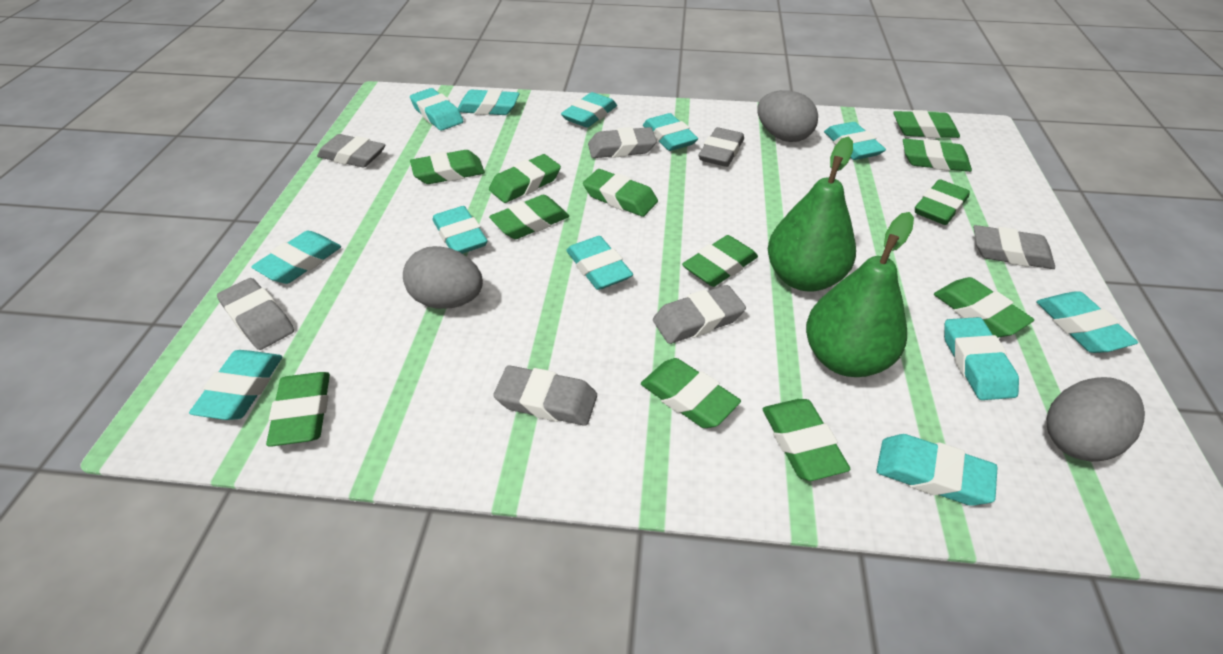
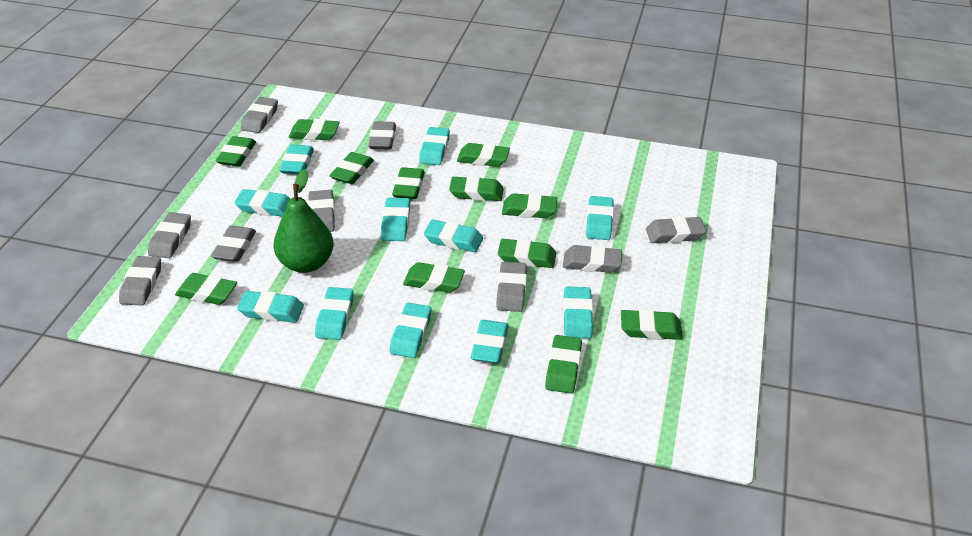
green pear: [768,136,856,292] [806,212,914,377] = 2 -> [274,169,334,273] = 1
grey egg: [403,246,483,309] [757,90,818,142] [1047,377,1145,462] = 3 -> none = 0
grey eraser: [217,278,294,350] [317,134,385,168] [493,365,597,426] [588,127,657,158] [653,285,746,344] [698,127,744,167] [973,225,1055,269] = 7 -> [119,256,161,305] [148,212,191,258] [211,226,256,262] [241,97,278,133] [308,190,335,232] [368,121,396,150] [496,262,527,312] [563,245,622,273] [646,216,706,243] = 9
turquoise eraser: [189,350,282,420] [251,231,341,284] [410,88,463,131] [433,206,488,254] [458,89,520,115] [561,92,617,128] [566,236,633,290] [643,113,698,151] [824,122,886,160] [876,434,998,506] [944,317,1019,400] [1036,291,1138,353] = 12 -> [234,189,290,217] [237,291,304,323] [279,145,314,174] [315,287,353,340] [381,198,410,241] [390,303,432,358] [419,127,450,165] [424,219,483,252] [471,320,508,363] [563,287,593,339] [586,196,614,240] = 11

